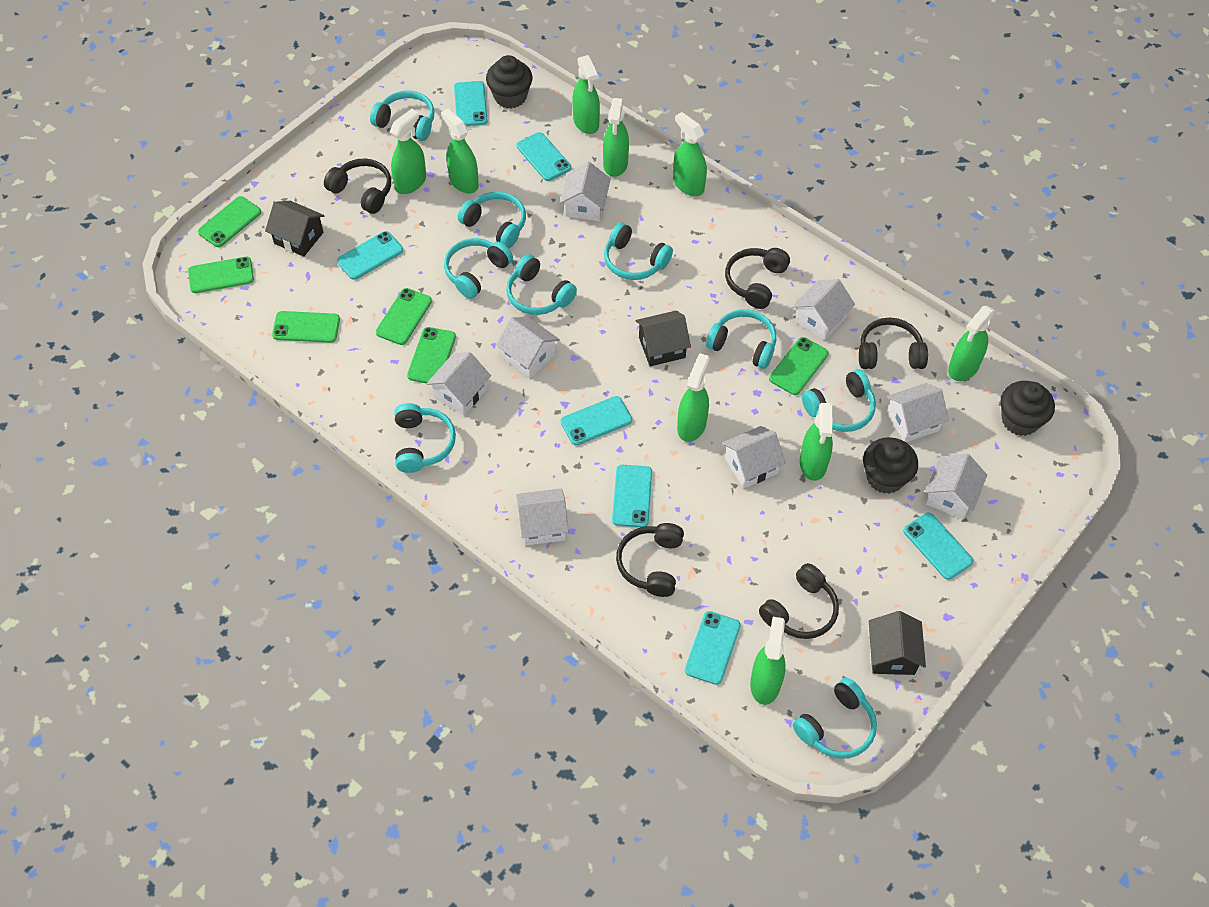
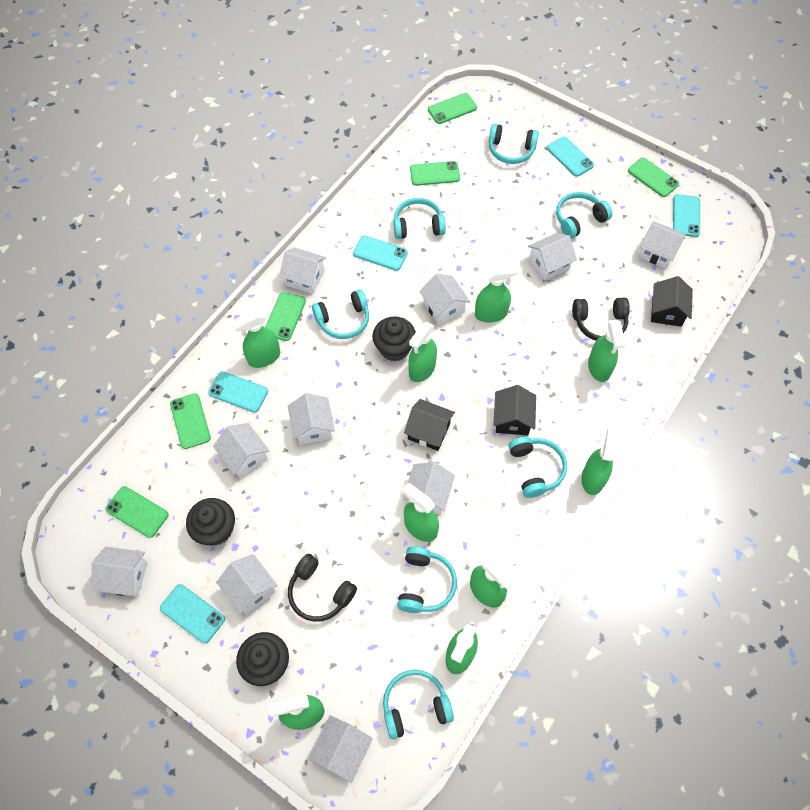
black headphones: [324,158,391,214] [616,523,684,597] [725,248,790,309] [759,563,839,639] [859,318,928,369] = 5 -> [288,554,357,622] [572,297,630,341] = 2
turquoise headphones: [370,91,435,141] [395,403,456,473] [444,238,513,299] [458,192,526,248] [506,254,577,315] [604,222,673,280] [706,309,776,369] [793,678,877,759] [802,369,876,432] = 9 -> [312,290,369,339] [383,670,454,739] [393,198,446,239] [397,546,457,613] [489,124,539,164] [508,437,567,498] [556,192,612,238] = 7
turquoise phone: [337,231,403,280] [454,81,488,126] [517,132,571,181] [561,396,632,446] [612,465,652,527] [685,611,741,685] [903,513,974,580] = 7 -> [160,584,225,644] [208,371,268,413] [353,235,408,271] [547,137,594,177] [673,194,700,237] = 5
white house: [426,352,491,415] [496,316,560,378] [516,488,569,545] [560,162,611,221] [722,426,786,488] [793,279,855,340] [887,383,949,442] [925,454,987,519] = 8 -> [92,547,147,597] [213,423,270,478] [216,554,277,615] [279,248,326,294] [288,393,335,445] [308,715,373,783] [403,462,455,515] [419,273,470,325] [528,233,577,281] [639,221,686,269] = 10

